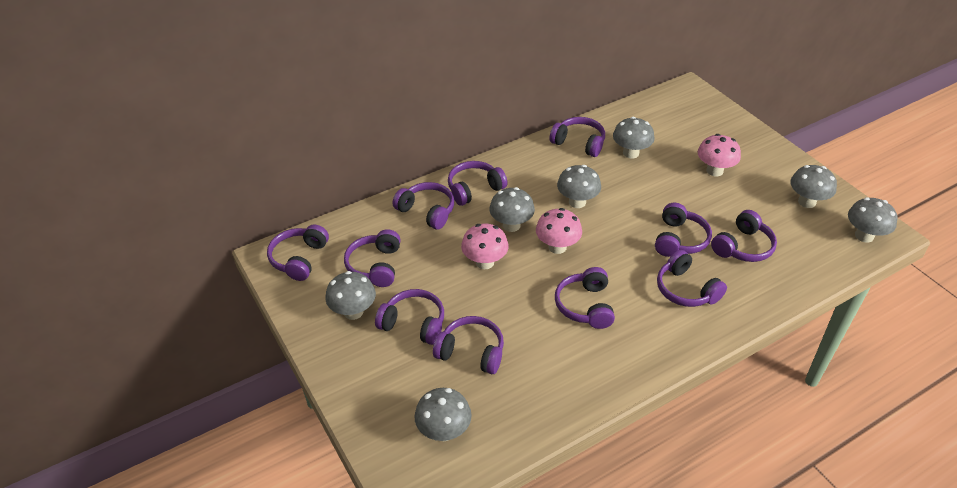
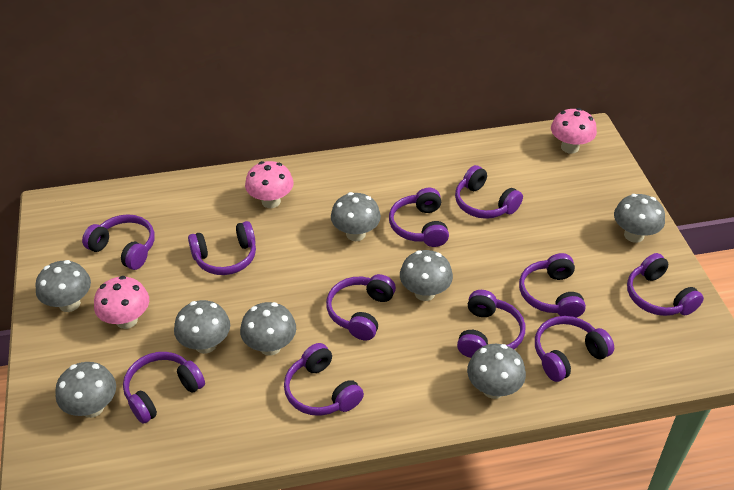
grey mushroom: [325,271,376,320] [414,388,472,441] [489,187,535,232] [557,165,601,208] [613,117,654,159] [790,165,837,208] [848,197,898,243] = 7 -> [35,260,91,312] [55,362,116,418] [174,300,230,354] [240,302,296,356] [331,192,381,241] [400,250,453,301] [467,344,526,399] [614,194,665,243] = 8

